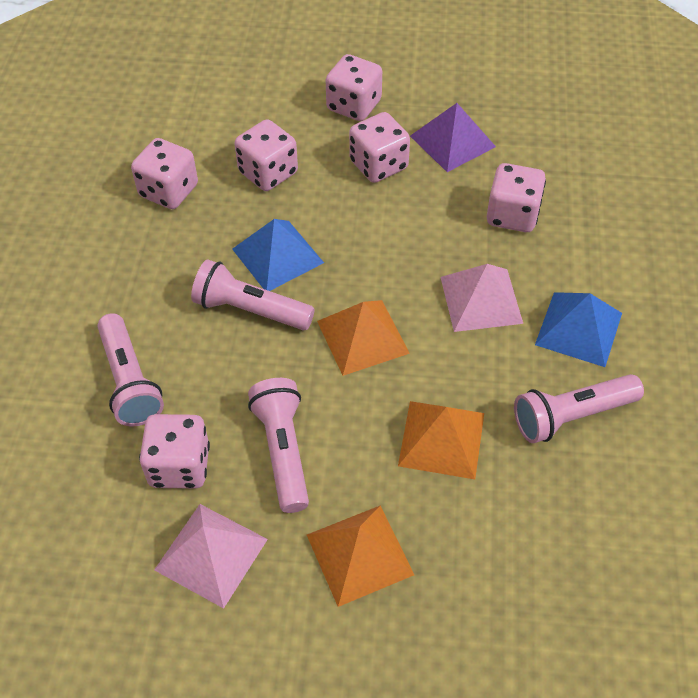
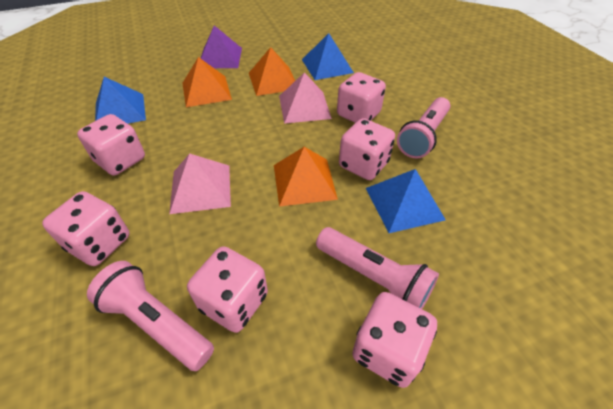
blue pyramid: [232,219,324,291] [535,292,622,367] = 2 -> [95,77,146,124] [302,33,354,80] [366,169,446,233] = 3
pink flashlight: [97,313,164,426] [191,259,315,331] [248,378,309,513] [514,374,644,443] = 4 -> [87,261,214,371] [316,227,439,309] [397,97,450,159] = 3

